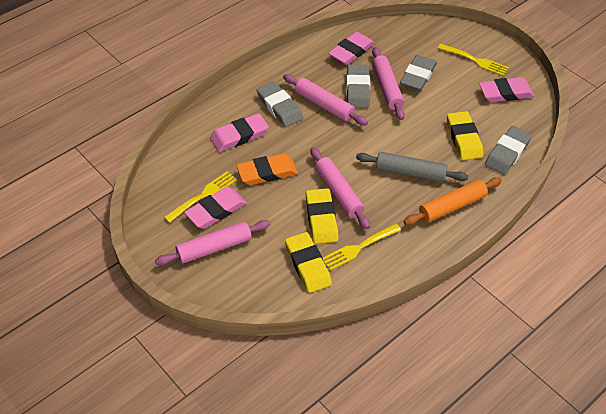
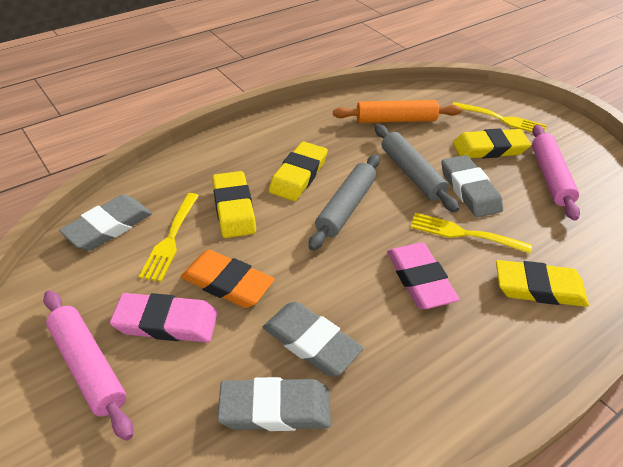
grey rolling pin: [356,152,468,182] = 1 -> [309,154,380,251] [375,124,459,212] = 2
pink eraser: [184,187,247,229] [210,113,269,152] [328,32,375,65] [479,77,534,102] = 4 -> [110,293,218,342] [387,243,460,309] = 2
pink rolling pin: [155,220,271,265] [283,74,368,126] [311,147,370,229] [372,47,405,120] = 4 -> [43,290,133,441] [532,125,580,221] = 2
yellow eraser: [285,232,332,293] [306,188,338,244] [447,111,483,160] = 3 -> [212,171,256,238] [269,141,328,201] [453,128,531,159] [496,260,589,307] = 4

